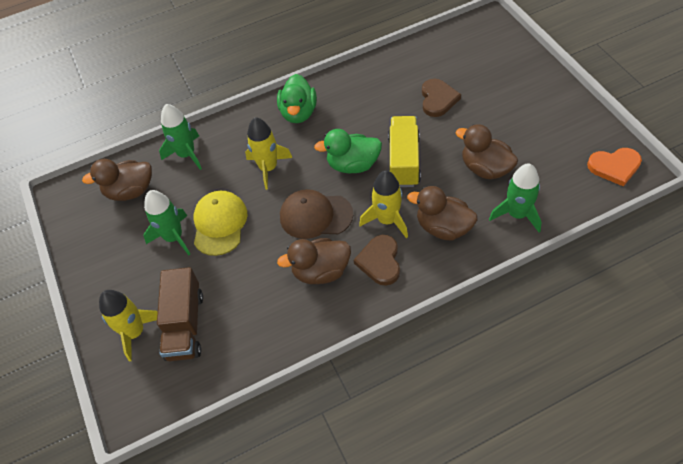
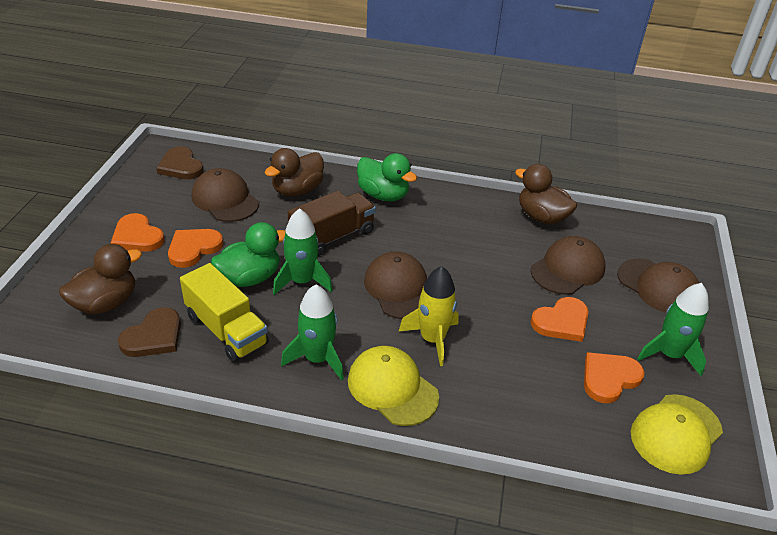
brown cap: [280,189,353,239] = 1 -> [192,168,259,222] [364,252,427,319] [531,236,606,295] [617,259,700,313] = 4
brown duck: [82,159,152,201] [277,238,351,284] [407,186,478,240] [456,124,518,179] = 4 -> [59,244,142,314] [264,148,324,196] [515,164,577,224] = 3
orange heart: [587,148,642,187] = 1 -> [111,213,165,252] [168,229,223,268] [531,297,589,342] [584,352,644,403] = 4
yellow cap: [194,191,248,256] = 1 -> [348,346,439,426] [631,394,723,475] = 2
yellow rocket: [99,290,158,361] [245,117,292,190] [359,170,408,238] = 3 -> [399,266,459,366] = 1

